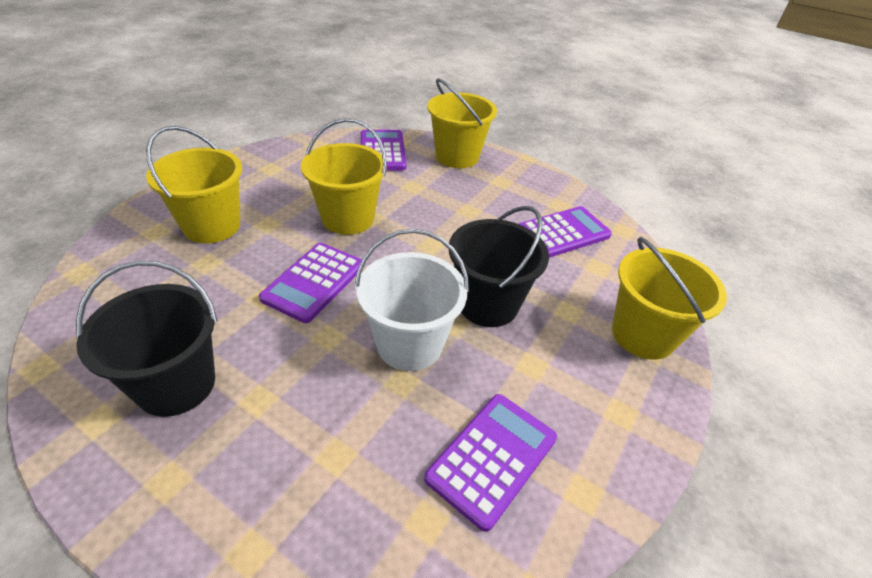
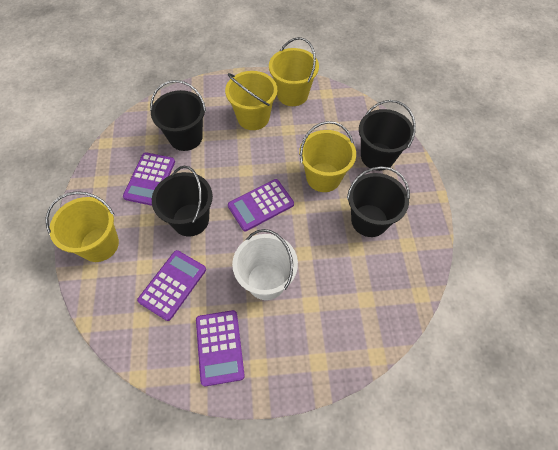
black bucket: [76,261,218,417] [449,206,549,327] = 2 -> [150,80,206,151] [152,166,213,236] [347,166,410,237] [359,100,416,171] = 4

